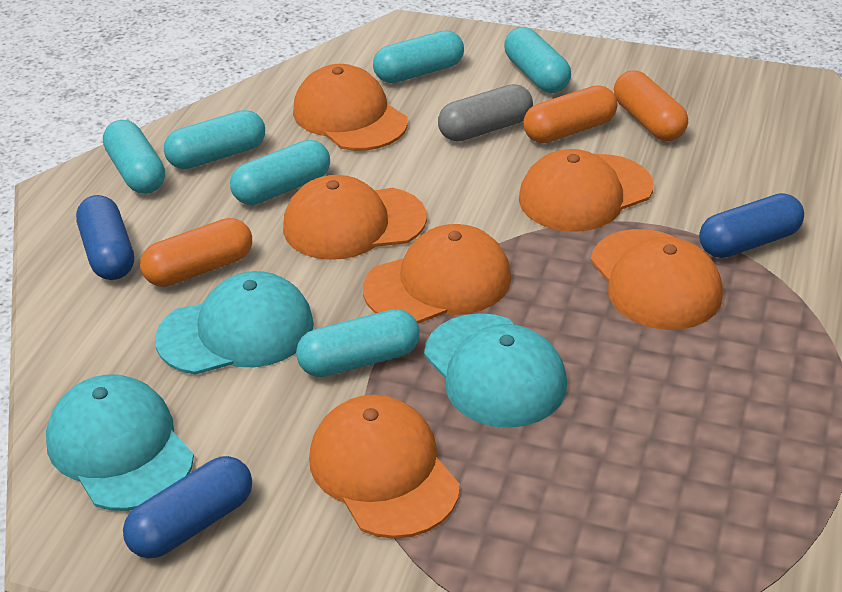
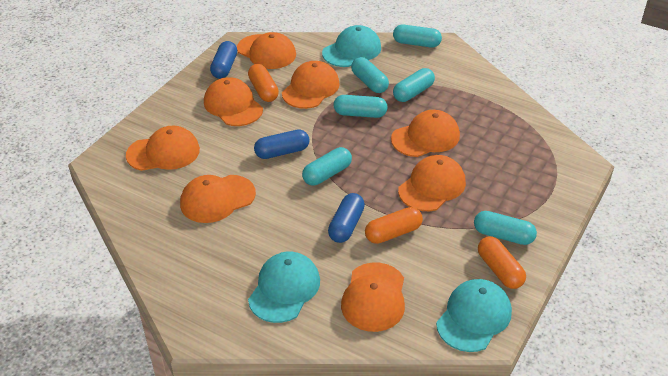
grey capsule: [438,84,533,141] = 1 -> none = 0
orange cap: [283,175,427,260] [293,64,408,151] [309,395,460,539] [363,224,511,324] [519,149,653,232] [591,229,723,330] = 6 -> [126,126,200,171] [180,175,256,223] [204,77,263,126] [237,32,296,69] [282,61,340,109] [341,262,405,332] [391,110,460,157] [398,155,466,211] = 8

